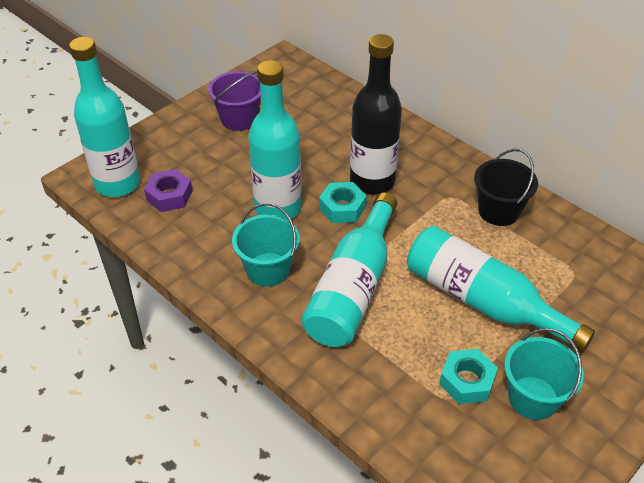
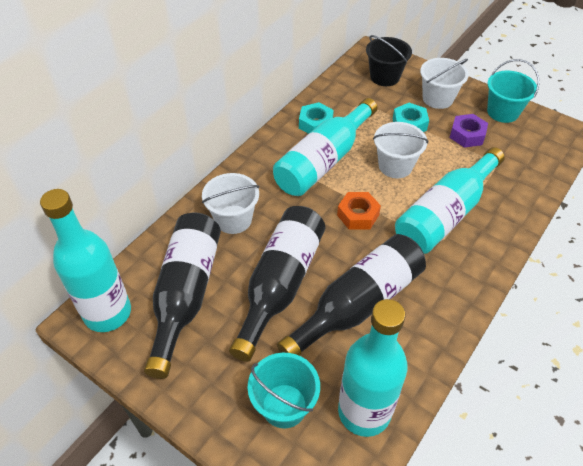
black bottle: [350,34,402,195] = 1 -> [144,212,221,379] [229,206,325,362] [277,234,426,356] = 3
orange nut: none = 0 -> [337,192,381,230] = 1
purple bucket: [208,71,261,131] = 1 -> none = 0
white bucket: none = 0 -> [202,173,259,234] [373,122,428,178] [420,58,469,109] = 3

